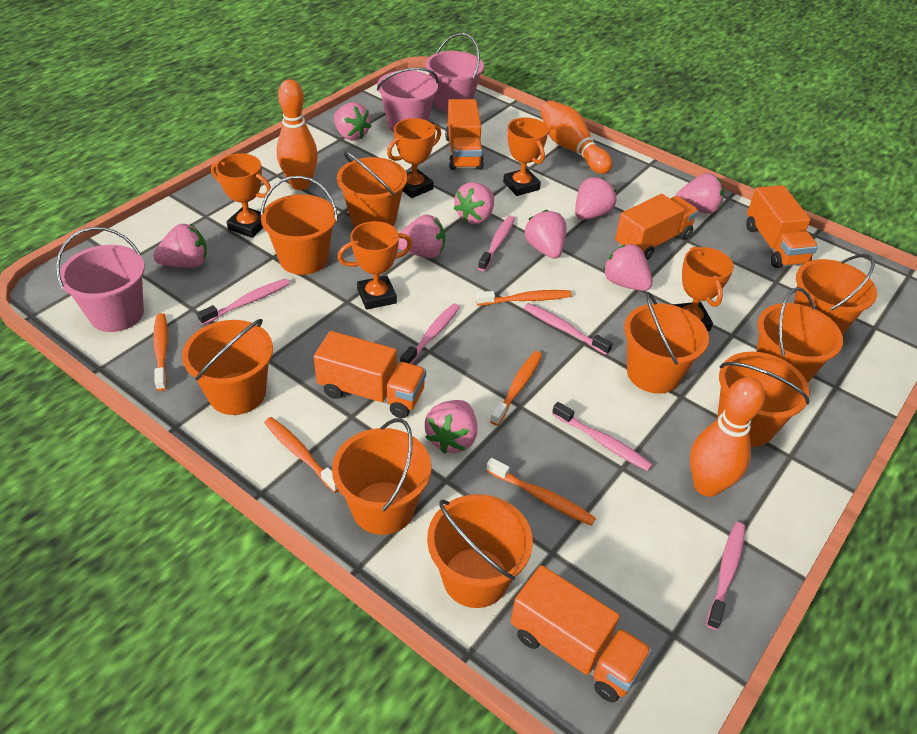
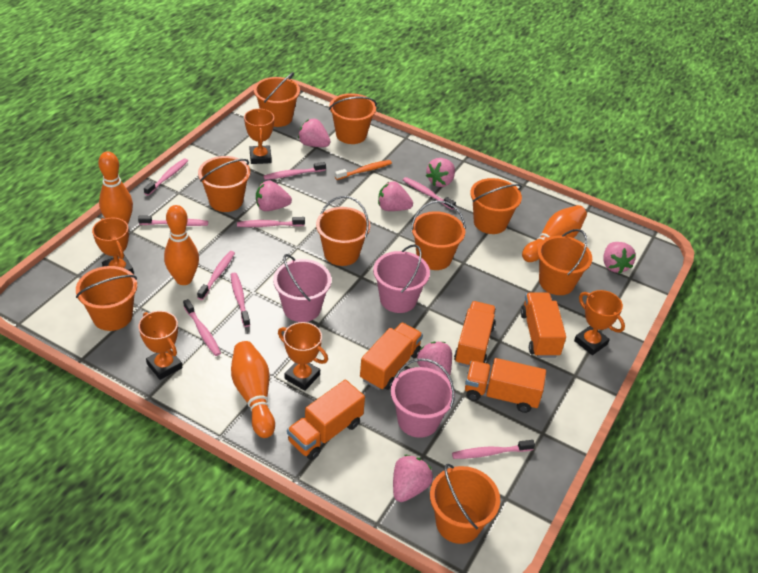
orange bowling pin: [277,79,318,190] [540,100,612,174] [690,377,765,497] = 3 -> [98,151,133,224] [164,205,199,285] [231,341,275,438] [522,205,587,262] = 4
orange toothbrush: [153,313,168,391] [264,417,339,493] [476,290,572,305] [486,458,596,526] [490,351,542,426] = 5 -> [335,160,392,180] = 1
pink strawberry: [153,224,207,268] [334,102,372,141] [398,214,445,258] [425,400,477,454] [454,182,494,224] [525,210,566,259] [575,177,616,220] [603,244,653,291] [676,173,724,214] = 9 -> [256,180,292,211] [298,119,331,147] [378,181,413,211] [393,455,433,502] [417,342,452,378] [426,158,455,187] [604,242,636,274] = 7
pink toothbrush: [197,279,290,325] [400,303,460,364] [478,216,515,271] [524,303,613,355] [552,402,653,471] [706,522,745,630] = 6 -> [138,215,208,226] [144,158,188,196] [183,299,221,356] [197,251,235,300] [231,273,250,327] [237,217,305,227] [263,162,326,180] [403,177,456,210] [452,440,535,459] = 9

